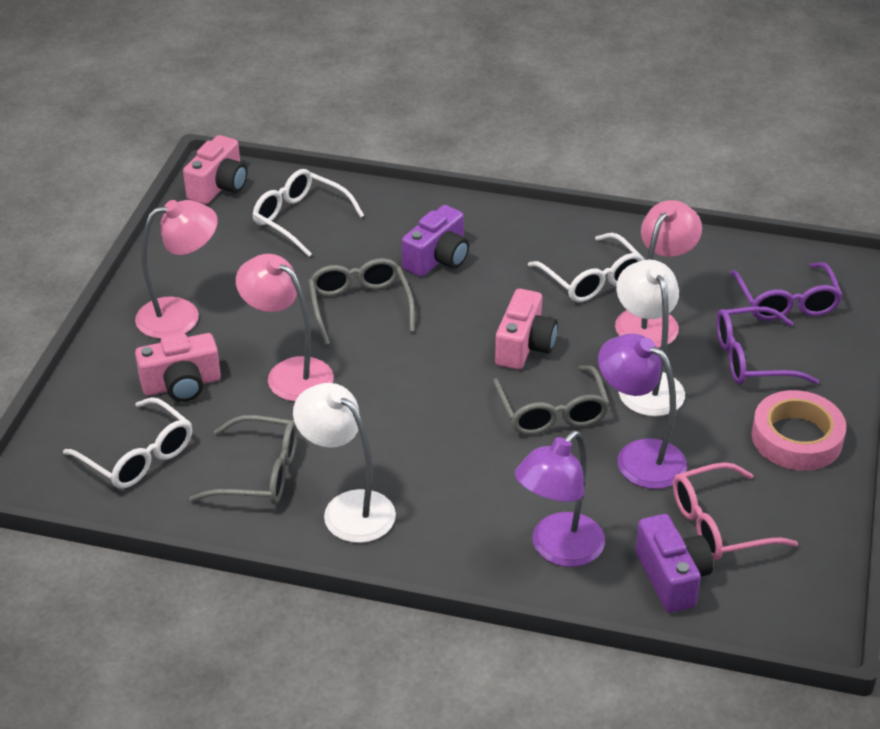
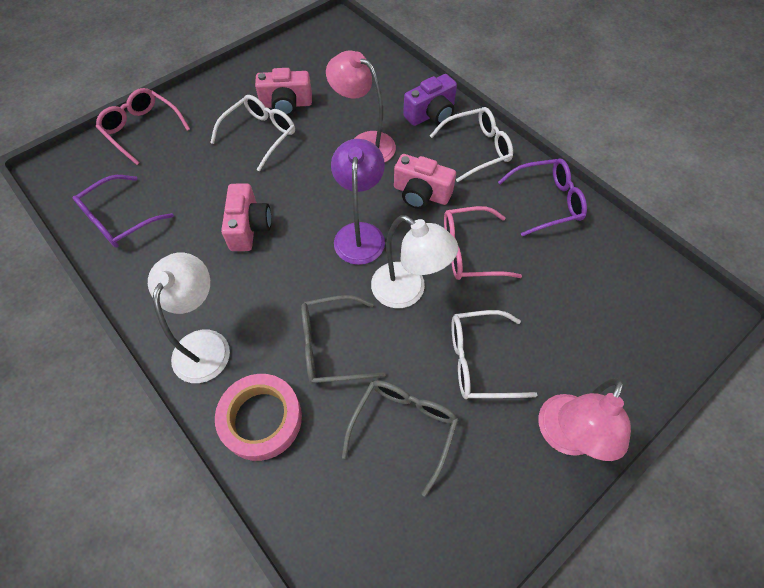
grey glasses: [189,415,298,504] [309,258,415,345] [493,365,610,435] = 3 -> [301,295,385,384] [342,380,458,497] = 2
pink glasses: [673,462,798,560] = 1 -> [96,88,190,165] [444,206,522,280] = 2
pink lamp: [135,200,218,339] [236,254,334,402] [615,200,702,348] = 3 -> [326,50,396,163] [538,378,631,461] = 2
purple camera: [402,205,469,277] [635,514,713,613] = 2 -> [403,74,457,126] = 1
purple lamp: [515,431,605,567] [598,334,687,489] = 2 -> [331,139,385,265] = 1

